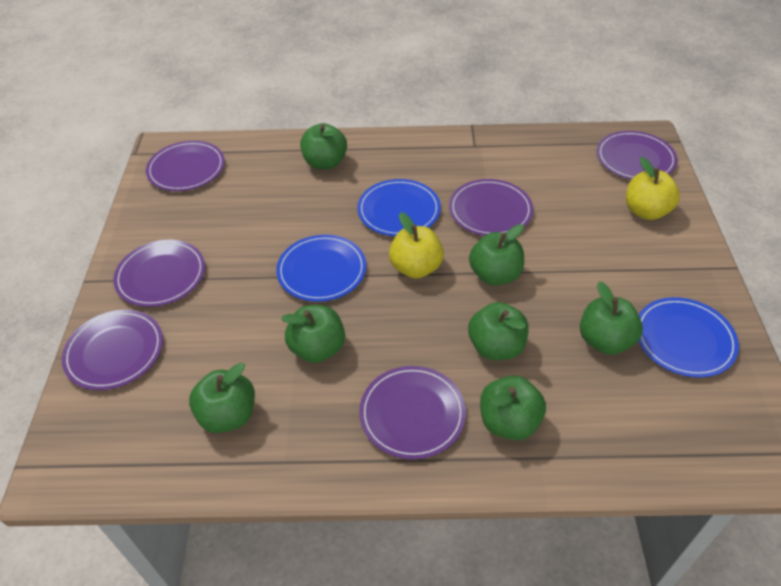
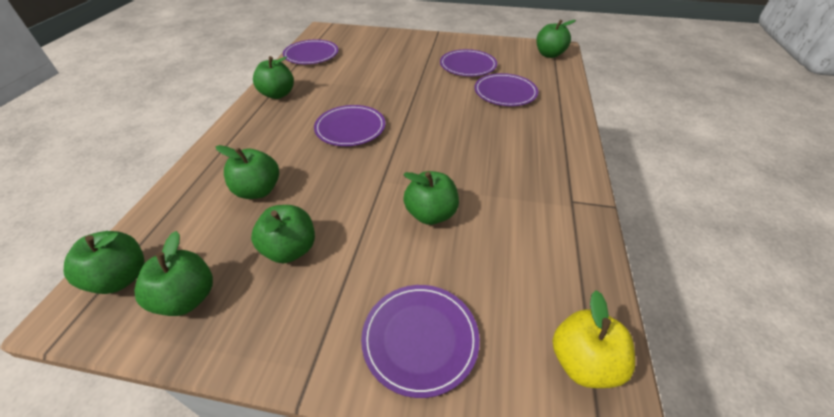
blue plate: [276,235,366,302] [357,179,441,236] [638,297,739,378] = 3 -> none = 0
purple plate: [62,310,163,390] [113,240,205,307] [146,141,225,191] [359,366,466,459] [449,179,533,236] [597,131,678,179] = 6 -> [283,39,338,64] [314,105,385,146] [361,285,480,398] [440,49,497,76] [474,73,538,106] = 5
yellow apple: [389,212,444,279] [626,157,680,220] = 2 -> [553,290,635,388] = 1

